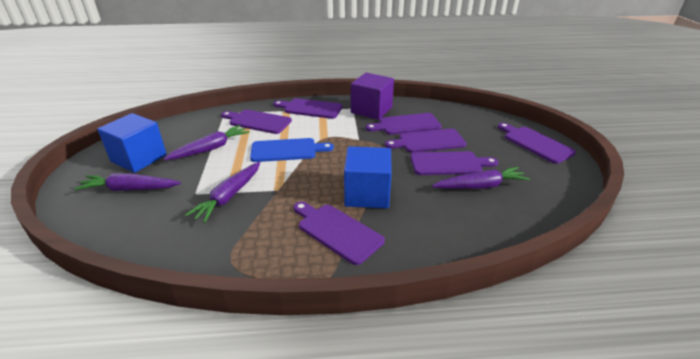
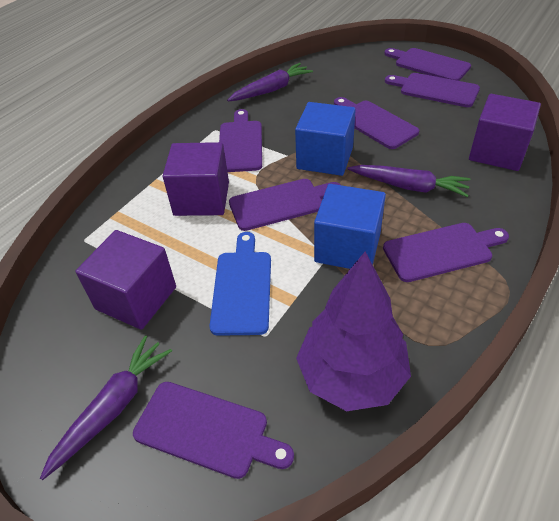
purple carrot: [74,173,181,191] [163,125,250,160] [185,162,260,223] [432,167,530,189] = 4 -> [40,335,172,480] [227,63,313,102] [348,165,470,197] = 3
purple cube: [351,73,394,120] = 1 -> [75,230,176,330] [163,142,229,216] [469,94,541,171] = 3
purple tree: none = 0 -> [296,252,411,411] = 1

